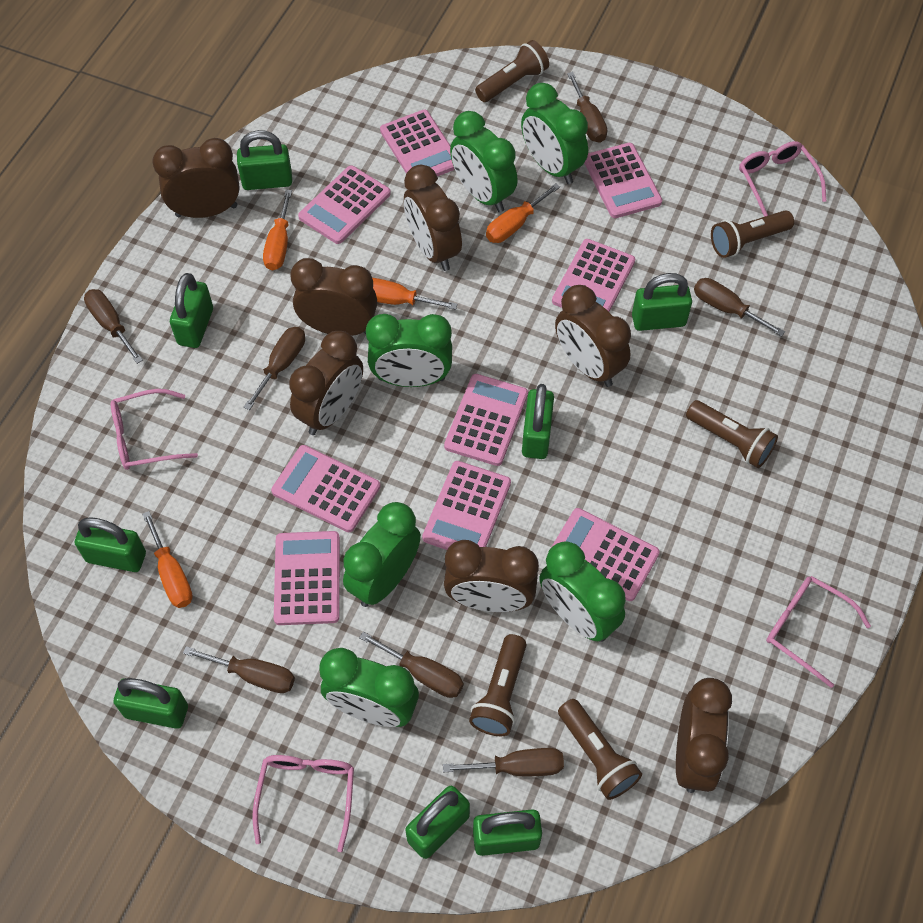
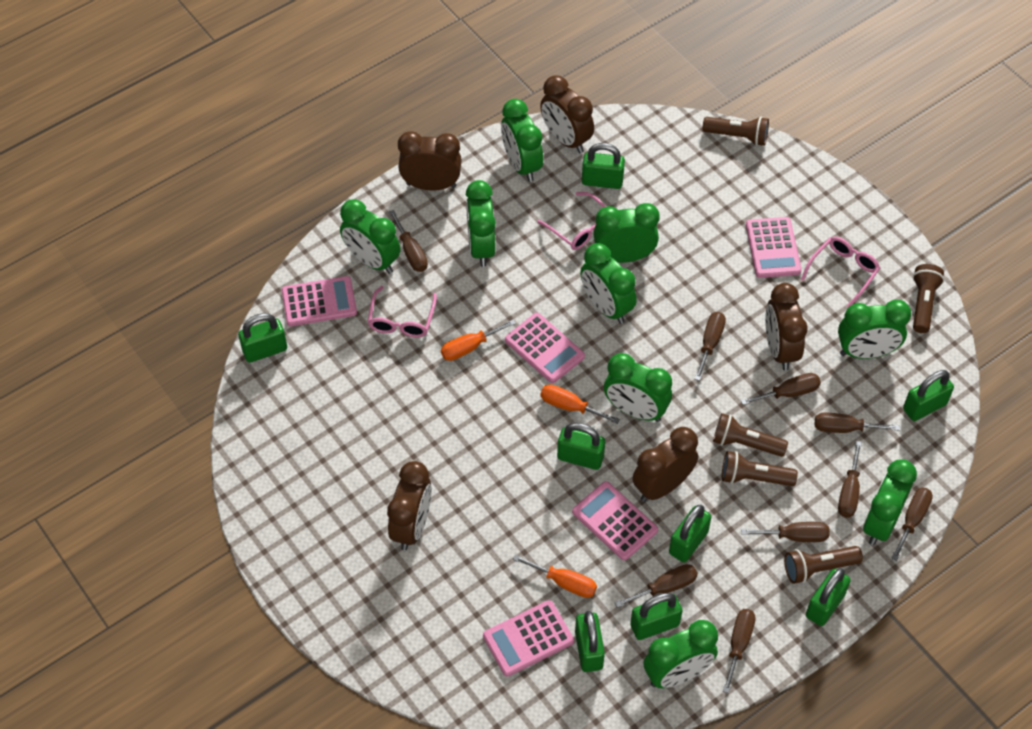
brown clock: [152,138,240,218] [289,331,363,435] [290,258,377,336] [404,165,462,271] [444,540,539,612] [555,285,631,387] [676,678,732,793] = 7 -> [387,461,432,550] [398,131,462,191] [540,75,594,153] [632,427,698,502] [765,283,808,371] = 5
brown screwdriver: [84,289,143,364] [183,646,295,693] [244,327,305,410] [359,632,464,698] [443,748,564,776] [567,72,607,143] [694,278,785,336] = 7 -> [389,210,428,272] [615,564,698,608] [695,312,726,381] [723,609,755,693] [741,373,821,405] [741,522,830,542] [815,413,900,433] [838,441,862,518] [891,487,933,561] = 9
green clock: [319,648,419,727] [343,502,421,607] [366,314,452,387] [450,111,518,212] [521,83,588,184] [539,541,626,642] = 6 -> [340,199,401,274] [466,180,496,267] [501,99,543,182] [580,243,637,324] [593,203,660,263] [604,353,672,422] [643,620,718,688] [838,300,911,359] [863,459,917,545] = 9
orange screwdriver: [142,511,193,608] [263,190,292,270] [372,278,458,310] [486,183,560,243] = 4 -> [441,319,516,361] [513,555,597,598] [540,384,620,424] = 3
pink calculator: [271,445,380,532] [274,531,340,625] [298,165,391,244] [380,110,455,176] [422,461,511,550] [444,374,528,466] [550,508,660,601] [552,239,635,312] [584,143,662,218] = 9 -> [282,276,357,326] [483,600,574,677] [505,313,585,383] [572,481,658,561] [746,217,802,278] = 5
pink glasses: [111,389,198,470] [252,755,354,852] [739,141,826,217] [766,576,871,688] = 4 -> [368,286,437,338] [537,192,607,250] [801,237,880,308] = 3

